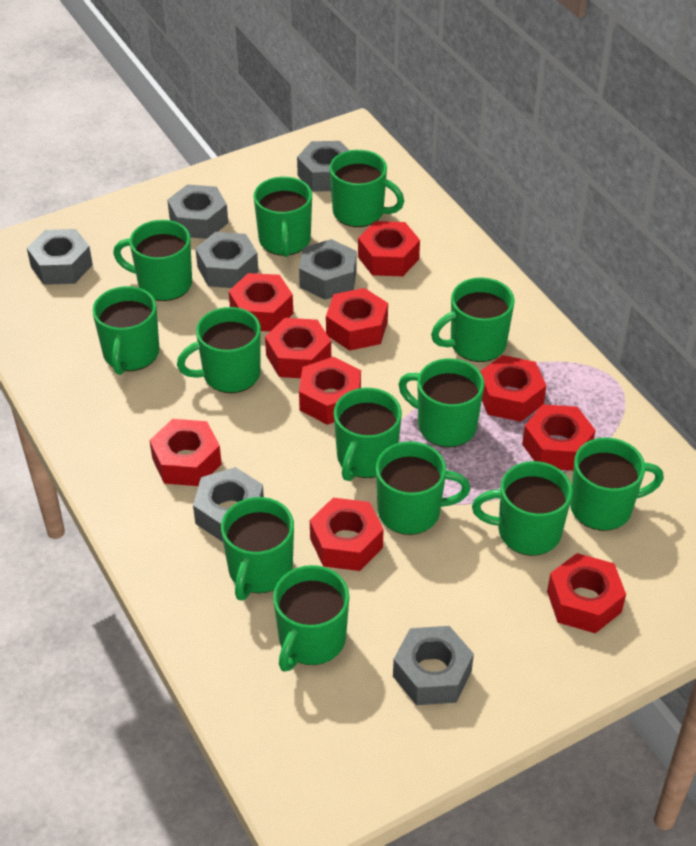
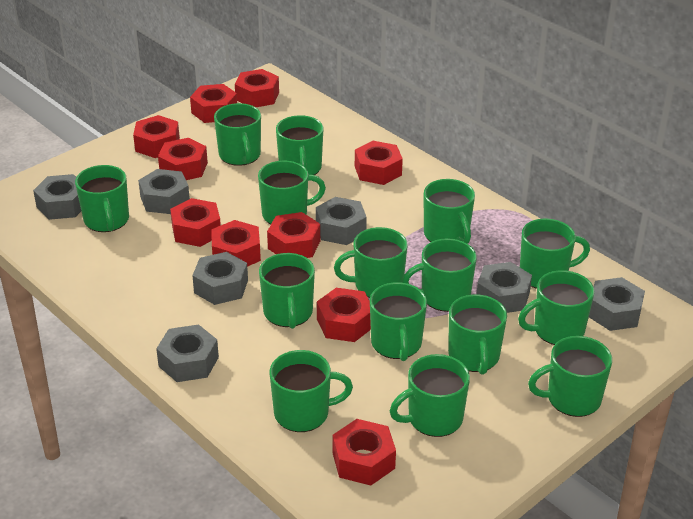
green mug: [92,286,159,375] [113,220,192,301] [177,307,261,393] [221,497,294,601] [254,177,312,257] [273,565,349,672] [330,150,404,227] [334,388,402,481] [376,441,470,535] [399,358,485,447] [431,277,515,362] [472,461,573,556] [570,437,664,531] = 13 -> [75,165,129,232] [214,103,261,166] [258,160,326,224] [259,253,315,329] [270,350,353,432] [276,115,323,175] [334,227,408,298] [370,282,427,361] [390,354,470,437] [402,238,477,312] [424,179,475,244] [448,294,507,375] [518,270,594,345] [520,218,590,289] [528,336,612,417] = 15

